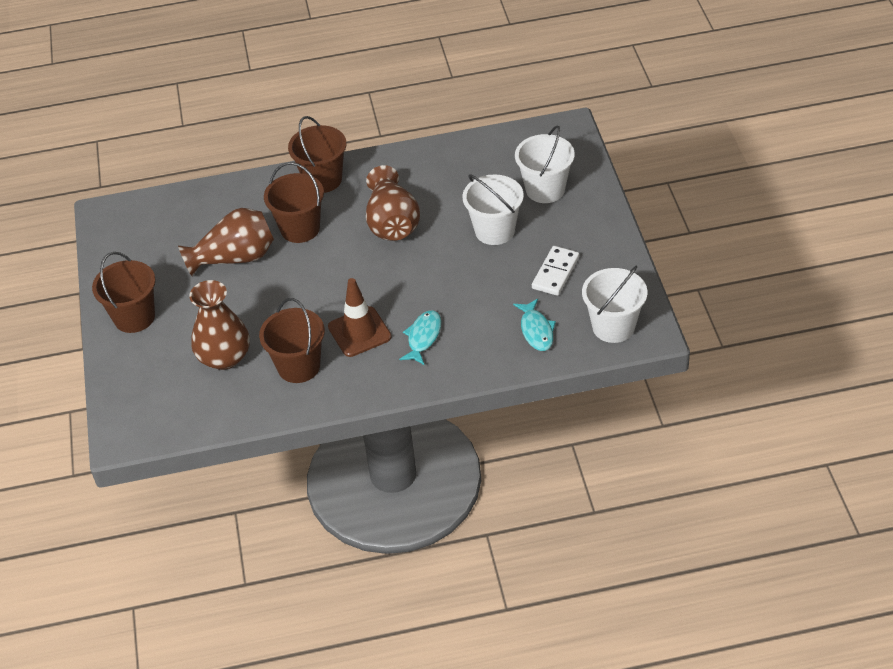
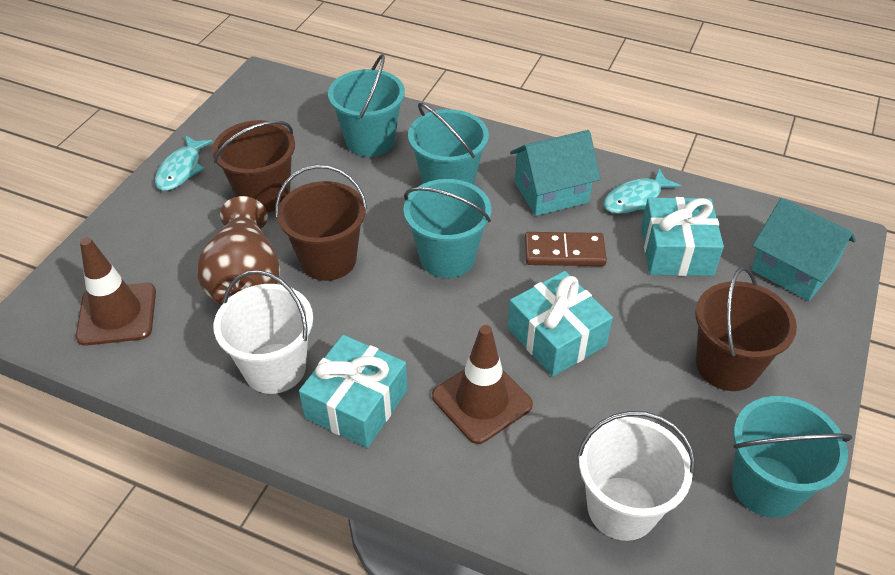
brown bucket: [92,252,156,333] [259,298,325,383] [264,162,324,243] [288,116,347,193] = 4 -> [212,120,295,213] [276,165,367,281] [695,267,797,391] = 3
brown domino: none = 0 -> [525,232,607,266] = 1
brown traffic cone: [328,278,392,357] = 1 -> [76,237,156,346] [432,325,533,444] = 2
brown vase: [178,208,274,276] [189,280,249,370] [366,165,420,241] = 3 -> [197,196,280,305] = 1
turquoise bucket: none = 0 -> [328,54,405,157] [403,179,491,278] [408,103,489,185] [732,396,852,518] = 4
turquoise gift: none = 0 -> [299,335,408,448] [508,271,613,376] [641,197,724,276] = 3
turquoise house: none = 0 -> [510,130,601,216] [751,198,856,301] = 2
white bucket: [463,174,524,245] [515,126,575,203] [582,266,647,343] = 3 -> [213,270,313,394] [577,411,695,541] = 2
white domino: [532,246,579,296] = 1 -> none = 0

